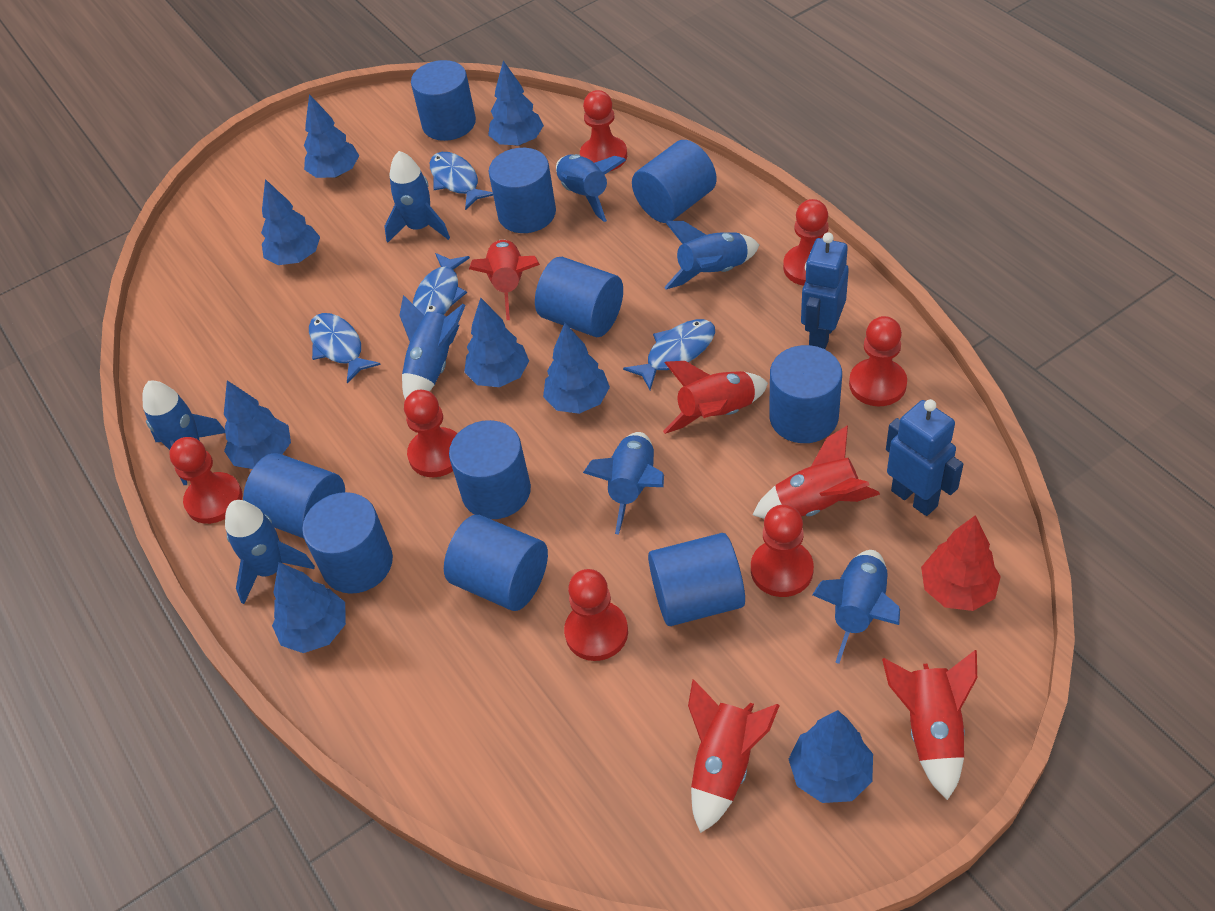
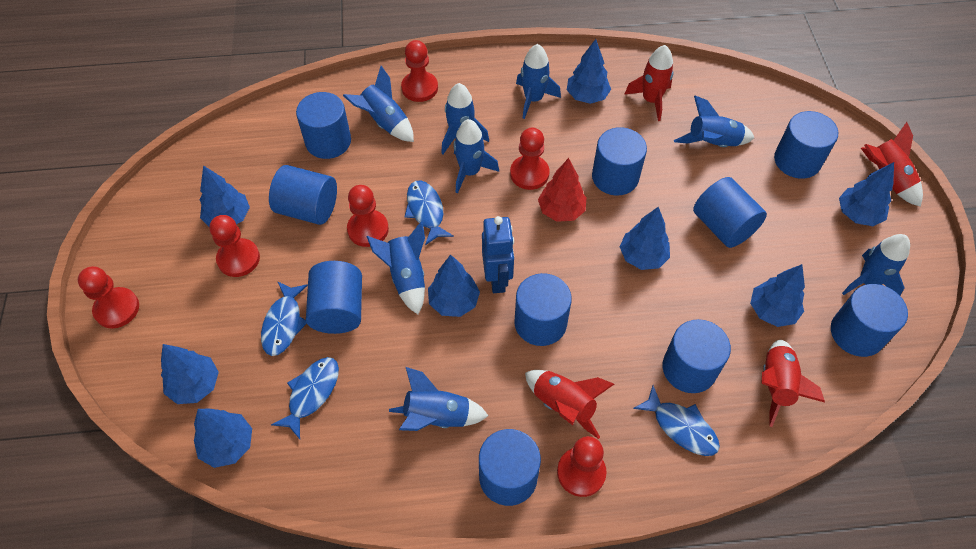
blue robot: [801,233,849,349] [886,399,963,516] = 2 -> [482,216,514,293] = 1
red pawn: [169,437,242,524] [404,390,457,477] [564,569,628,661] [580,90,627,171] [751,505,814,597] [783,199,829,286] [849,316,907,406] = 7 -> [78,266,139,328] [209,215,260,277] [347,185,389,247] [401,40,438,102] [510,128,550,190] [557,436,607,497] = 6
red rocket: [469,239,540,320] [663,361,768,434] [688,679,780,833] [753,426,880,519] [882,650,977,800] = 5 -> [525,370,614,439] [624,45,674,121] [761,340,825,427] [861,122,923,207] = 4

